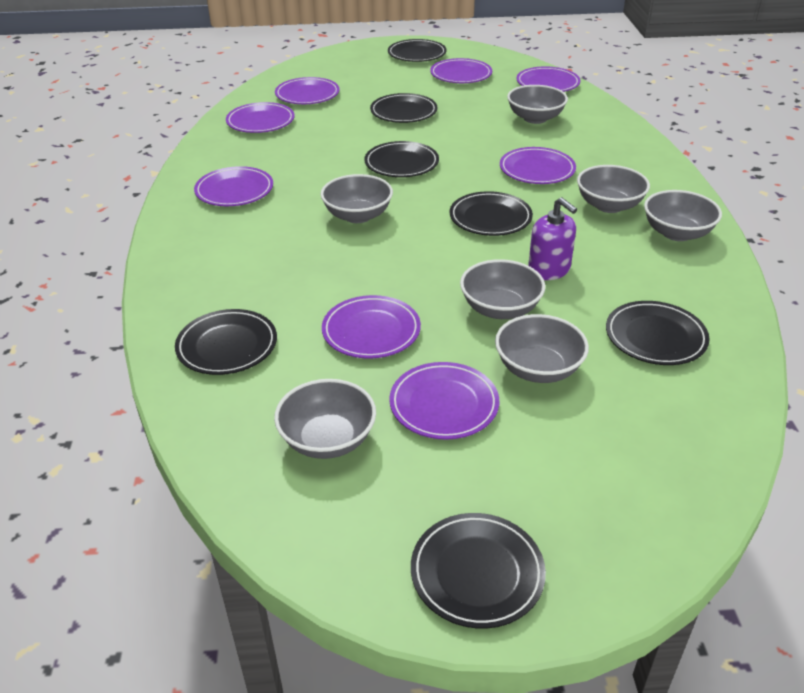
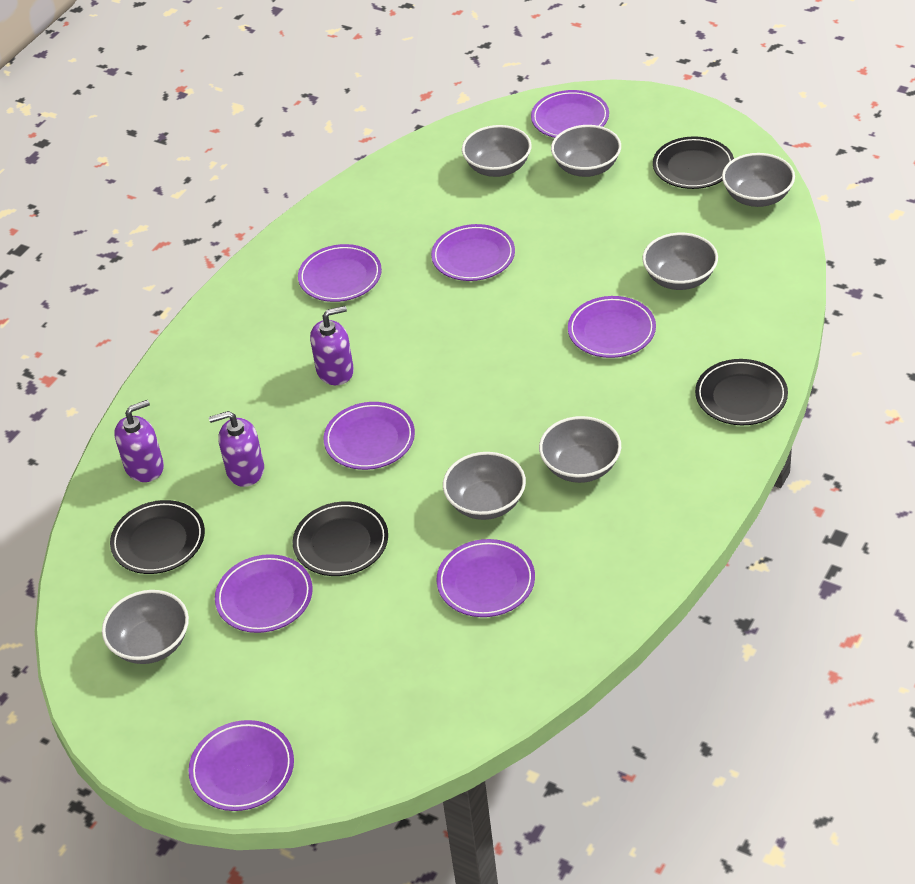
black plate: [175,309,277,375] [364,141,439,177] [370,93,438,123] [388,39,447,62] [411,513,546,629] [450,191,533,236] [606,301,710,365] = 7 -> [110,500,205,574] [293,501,388,576] [653,136,734,189] [695,359,788,425] = 4
purple soap dispenser: [528,197,577,280] = 1 -> [114,400,164,482] [209,411,264,487] [310,306,354,385] = 3

